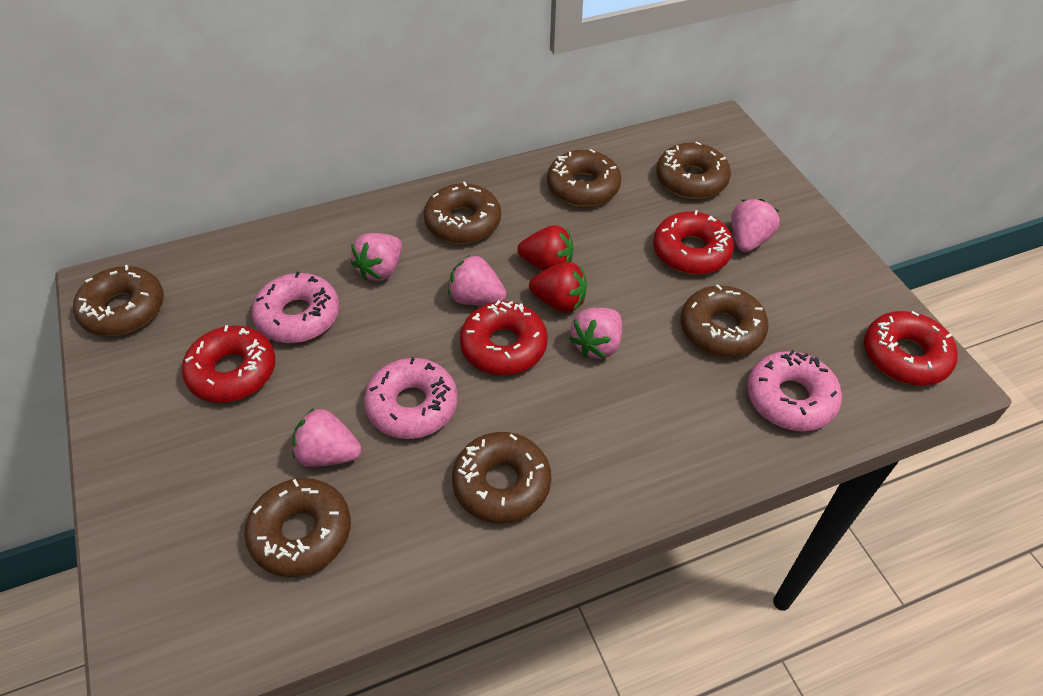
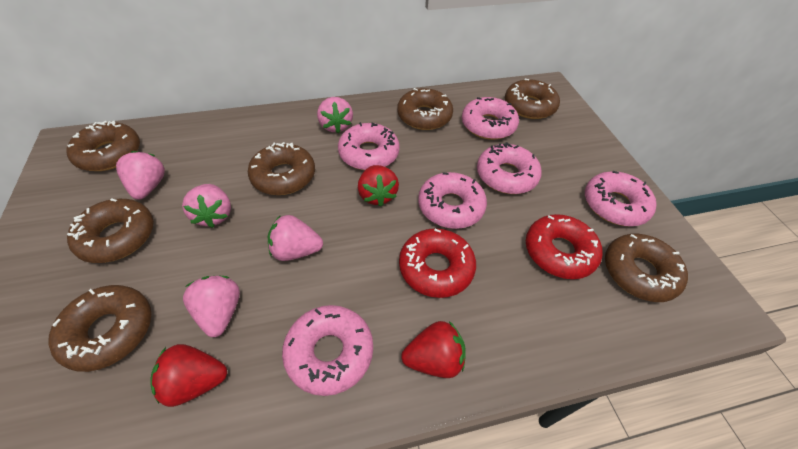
pink donut: [252,272,339,343] [364,357,458,439] [747,350,842,431] = 3 -> [282,305,373,396] [338,122,400,170] [418,172,487,229] [462,97,519,140] [477,142,542,194] [585,171,657,226] = 6
red donut: [182,325,275,403] [460,300,548,375] [653,210,734,275] [864,311,958,386] = 4 -> [399,228,476,298] [526,214,602,279] = 2
red strawberry: [517,225,573,271] [529,262,587,313] = 2 -> [151,344,227,407] [358,165,399,207] [401,321,465,378] = 3

